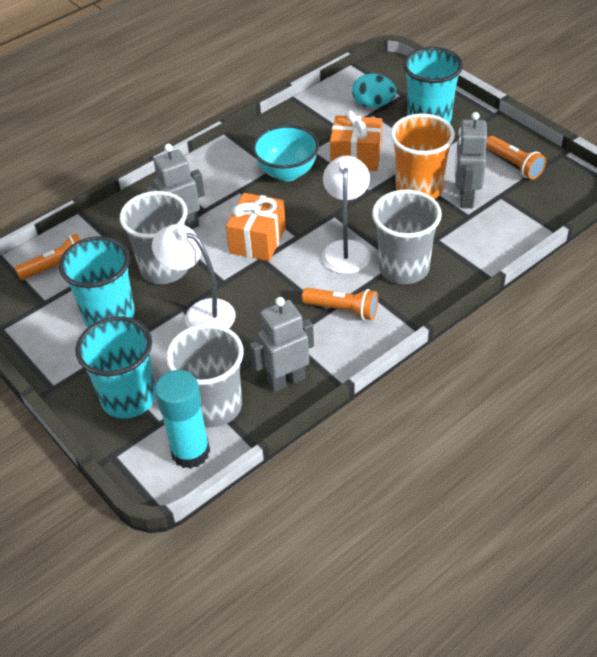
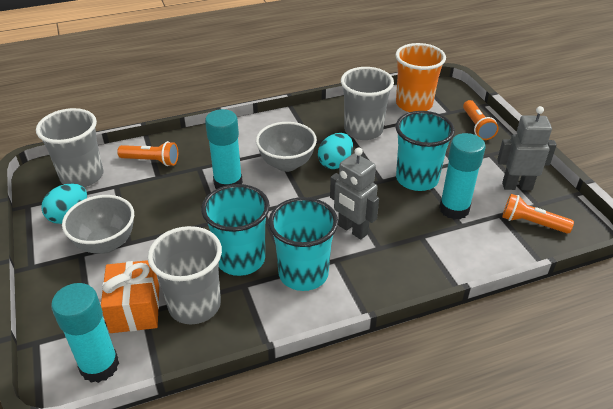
grey bowl: none = 0 -> [62,195,134,254] [256,122,317,172] = 2
grey robot: [146,144,205,229] [250,297,314,392] [455,112,487,208] = 3 -> [330,147,379,240] [497,106,557,190] = 2
orange gift: [226,193,286,261] [330,110,382,171] = 2 -> [101,260,159,333] = 1
turquoise bowl: [252,125,319,181] = 1 -> none = 0
turquoise egg: [352,73,397,108] = 1 -> [41,184,87,224] [318,133,353,169] = 2
turquoise glue stick: [155,370,210,469] = 1 -> [51,283,119,383] [205,109,243,189] [439,133,486,220] = 3
white lamp: [152,224,236,329] [322,156,370,274] = 2 -> none = 0

